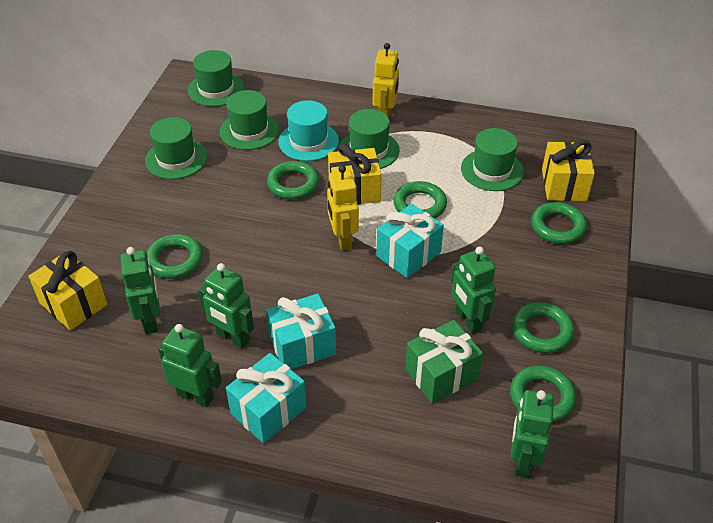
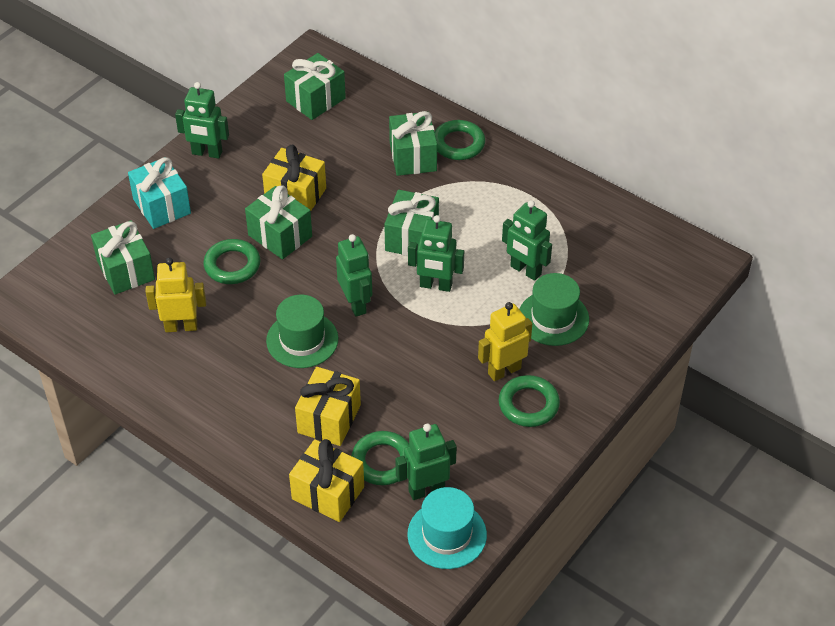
green gift: [405,320,483,404] = 1 -> [91,220,155,295] [245,185,312,259] [284,53,346,120] [384,190,439,256] [389,111,437,176] = 5
green hat: [145,117,207,179] [188,50,245,107] [219,90,279,150] [338,109,400,169] [461,128,524,191] = 5 -> [266,295,338,368] [519,273,589,346] = 2
green ring: [146,234,203,279] [267,161,319,200] [393,181,447,219] [510,365,576,422] [512,302,574,353] [531,202,587,244] = 6 -> [203,239,260,284] [352,431,409,485] [435,120,485,160] [499,375,560,427] = 4
turquoise gift: [226,353,307,443] [266,294,336,369] [376,204,444,278] = 3 -> [128,157,191,229] = 1

